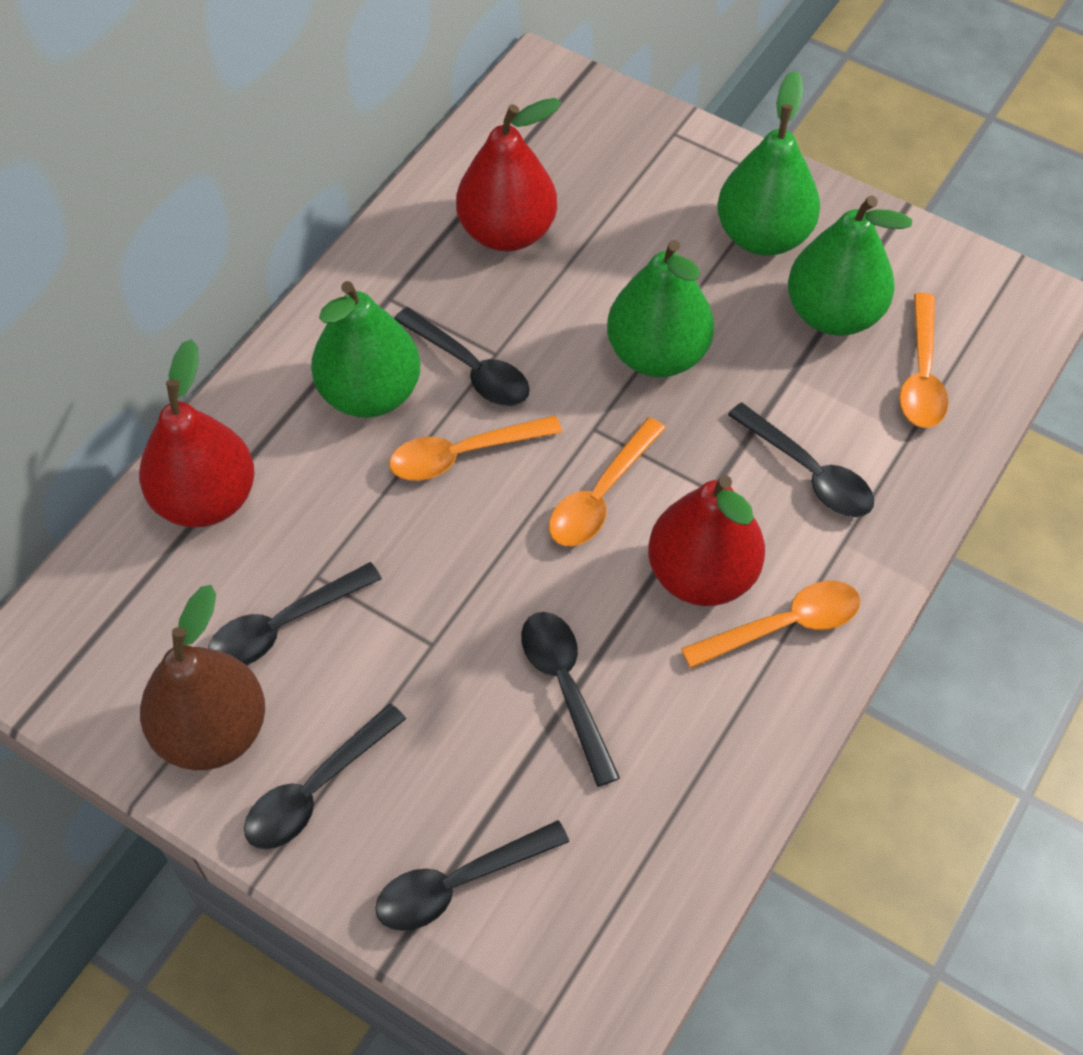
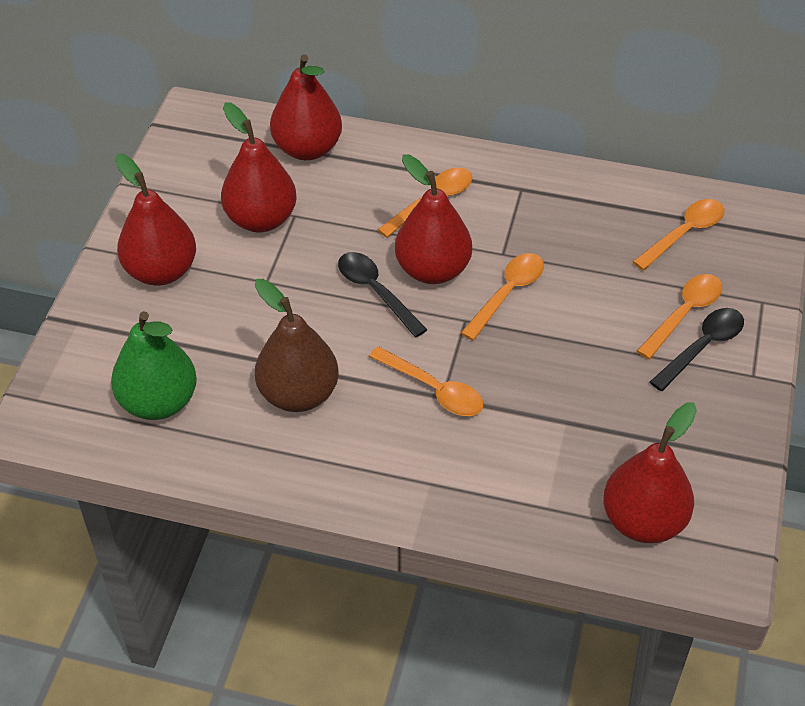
black spoon: [208,562,382,665] [244,703,406,849] [375,820,569,931] [394,307,529,406] [521,612,620,787] [728,402,874,517] = 6 -> [338,252,428,337] [650,308,744,391] = 2
green pear: [311,281,420,418] [607,240,714,377] [717,71,820,256] [788,195,912,336] = 4 -> [111,311,197,420] = 1
orange spoon: [389,415,562,481] [549,417,666,546] [681,581,861,669] [899,293,949,428] = 4 -> [369,346,483,416] [377,167,472,238] [461,253,544,341] [633,199,725,270] [637,274,722,359] = 5
red pear: [139,339,255,527] [456,98,561,252] [648,475,765,606] = 3 -> [115,153,196,286] [221,102,297,232] [270,54,342,160] [395,154,472,284] [603,402,697,543] = 5

